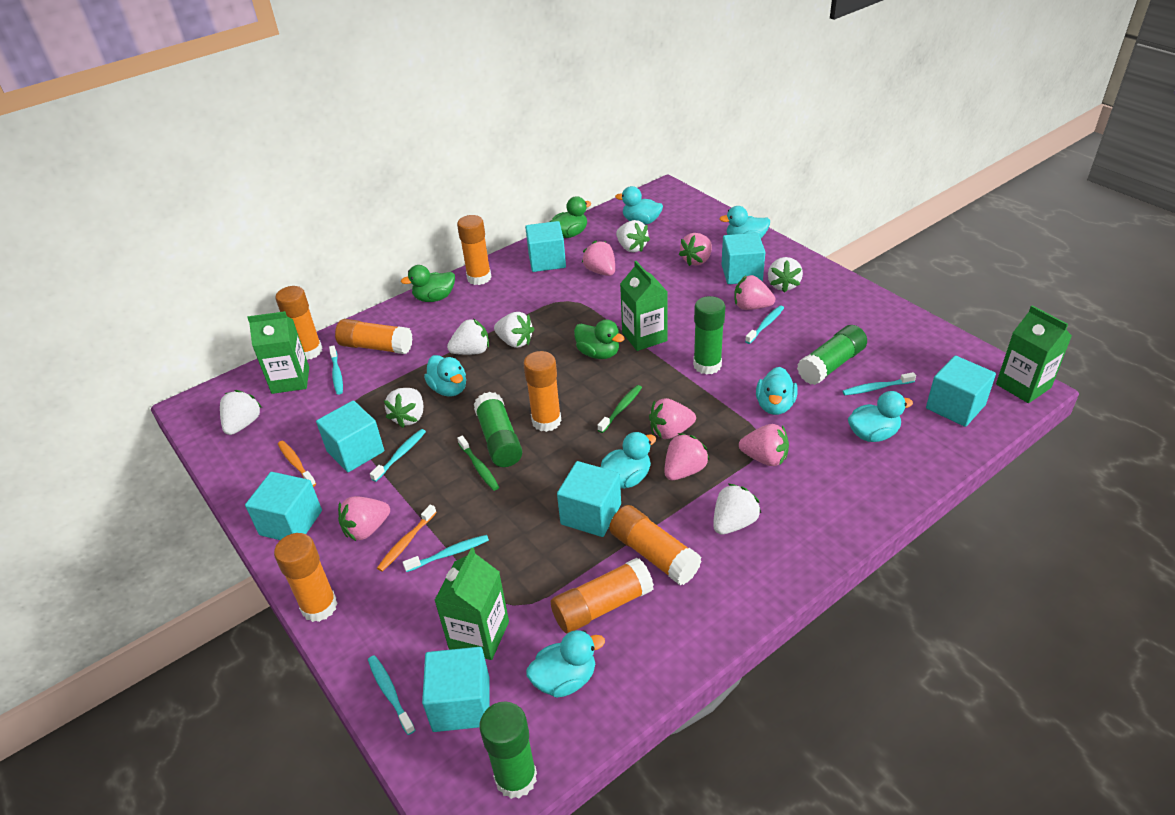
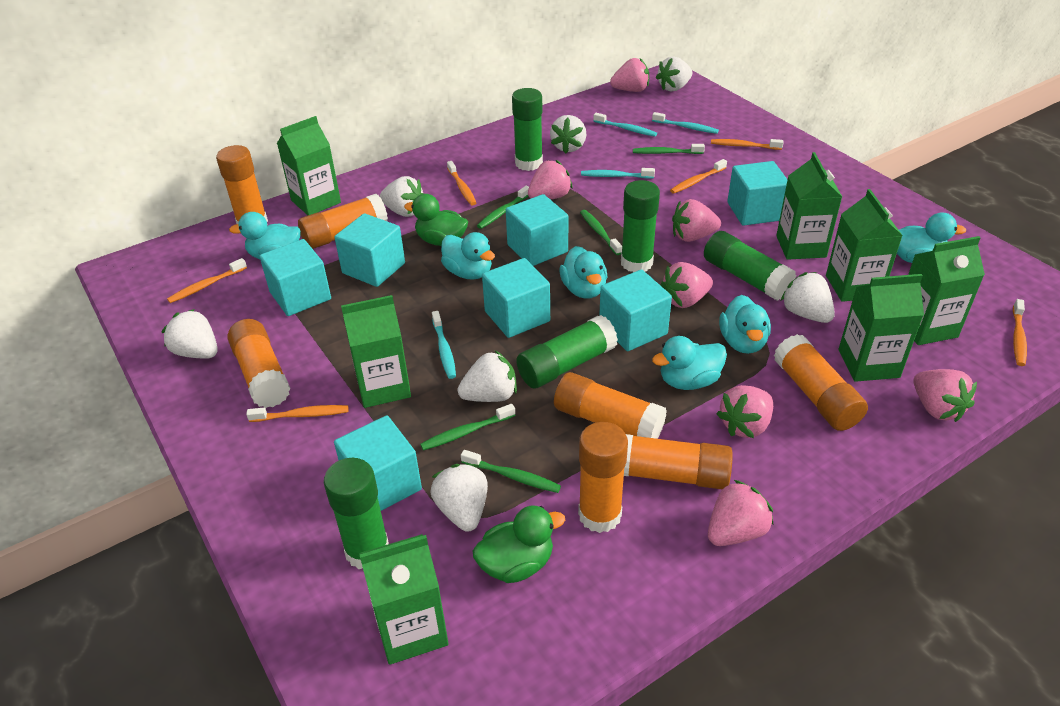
green carton: [247,311,309,394] [434,547,509,660] [620,261,668,351] [996,306,1072,403] = 4 -> [277,116,341,215] [341,295,411,408] [359,534,449,665] [776,152,842,260] [826,189,903,302] [838,274,924,382] [908,236,985,345] = 7
green duck: [401,265,455,302] [550,196,591,238] [574,320,625,359] = 3 -> [404,194,468,246] [473,505,565,583] = 2
green glue stick: [474,392,523,467] [480,701,537,799] [693,296,725,375] [797,325,867,385] = 4 -> [324,458,389,569] [512,88,543,171] [516,315,618,388] [621,180,660,272] [704,231,796,301] = 5
green toothbrush: [457,436,499,491] [598,385,642,433] = 2 -> [420,404,515,451] [461,450,561,493] [477,186,529,229] [580,210,622,255] [633,144,705,154] = 5
orange toothbrush: [278,441,316,487] [377,504,437,572] = 2 -> [167,258,247,303] [246,405,349,422] [447,161,476,205] [670,159,727,194] [711,139,784,150] [1013,299,1027,366] = 6
turquoise duck: [424,355,466,397] [526,630,605,698] [600,432,656,489] [615,186,663,225] [719,206,770,238] [756,367,798,415] [848,391,913,442] = 7 -> [229,212,301,259] [441,232,495,279] [560,246,607,299] [652,336,727,390] [719,295,771,354] [897,212,966,263] = 6
turquoise toothbrush: [329,345,343,395] [368,655,415,735] [370,429,426,482] [403,535,489,572] [745,305,784,344] [842,372,916,395] = 6 -> [432,311,456,379] [581,168,655,179] [593,113,657,137] [652,112,719,134] = 4

